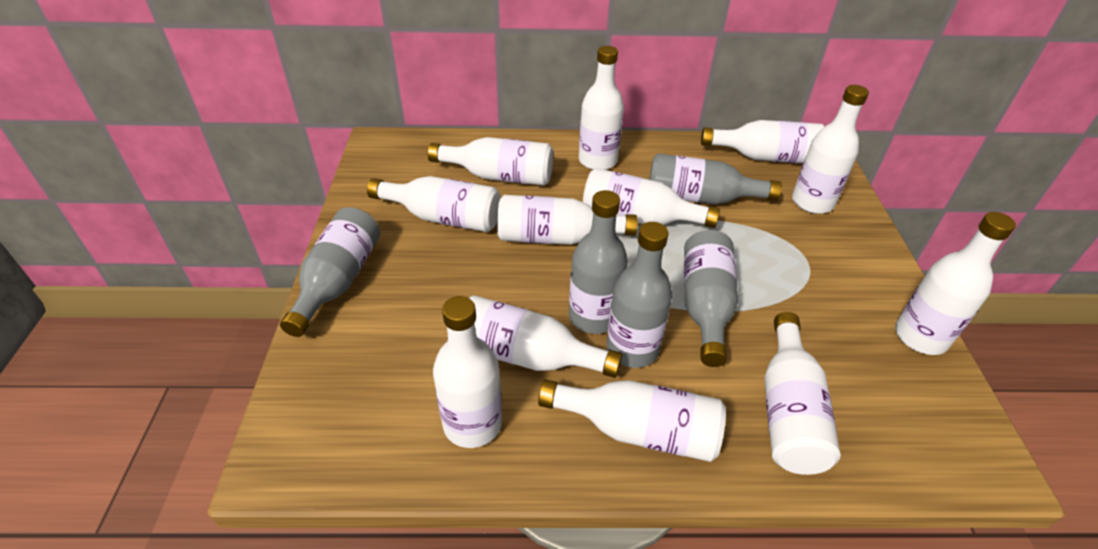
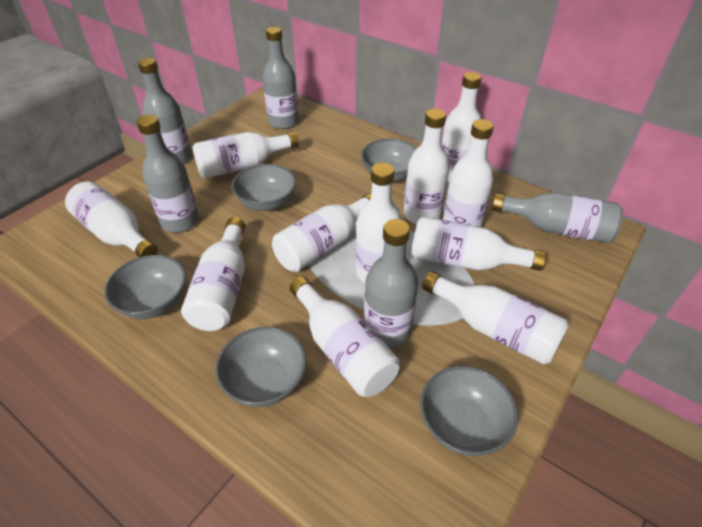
grey bowl: none = 0 -> [104,255,186,319] [215,327,306,407] [232,164,296,211] [361,139,417,182] [420,366,518,456] = 5
white bottle: [367,176,501,232] [428,137,553,186] [433,296,502,448] [469,295,623,378] [497,195,638,245] [538,380,726,462] [579,46,624,170] [583,168,720,228] [701,120,825,163] [764,312,841,475] [792,85,869,214] [895,212,1016,355] = 12 -> [65,181,158,257] [181,217,245,331] [192,132,299,178] [272,193,371,272] [290,276,400,397] [356,163,402,284] [404,109,450,224] [411,217,546,271] [422,271,569,365] [442,72,482,182] [443,119,494,227] = 11

